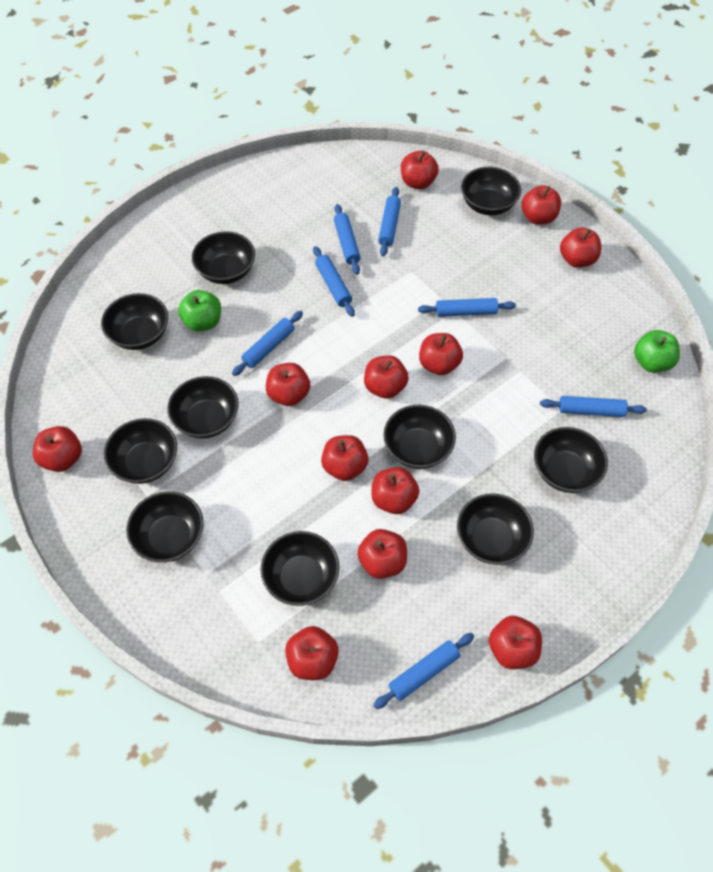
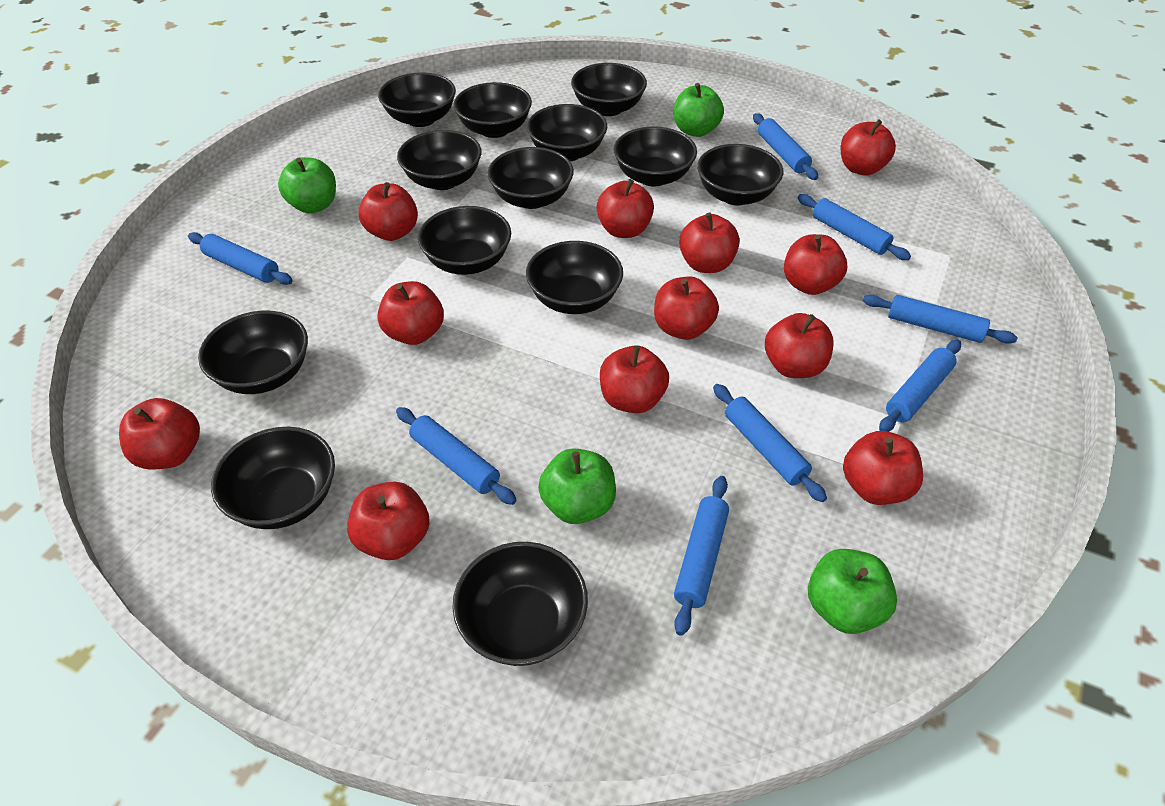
black bowl: [101,293,168,350] [104,418,177,484] [126,491,204,562] [167,376,239,439] [192,231,255,284] [261,531,339,606] [383,405,456,469] [457,493,534,565] [461,167,521,215] [534,427,608,493] = 10 -> [198,311,308,394] [211,427,335,529] [378,72,456,127] [397,130,482,190] [418,206,511,275] [452,542,588,666] [453,82,532,138] [487,147,574,209] [526,241,623,314] [527,104,607,161] [571,63,647,116] [614,127,697,186] [697,144,783,205] = 13
blue rolling pin: [232,311,303,376] [313,246,355,317] [334,204,361,275] [373,633,474,709] [378,187,401,256] [418,298,516,317] [540,396,647,417] = 7 -> [188,232,293,285] [396,407,517,505] [674,476,729,636] [713,384,827,502] [753,113,818,180] [798,194,911,260] [863,294,1018,344] [879,340,961,432] = 8
green apple: [178,290,221,332] [634,330,680,373] = 2 -> [278,157,336,213] [538,448,616,524] [674,83,724,137] [808,549,897,634] = 4

